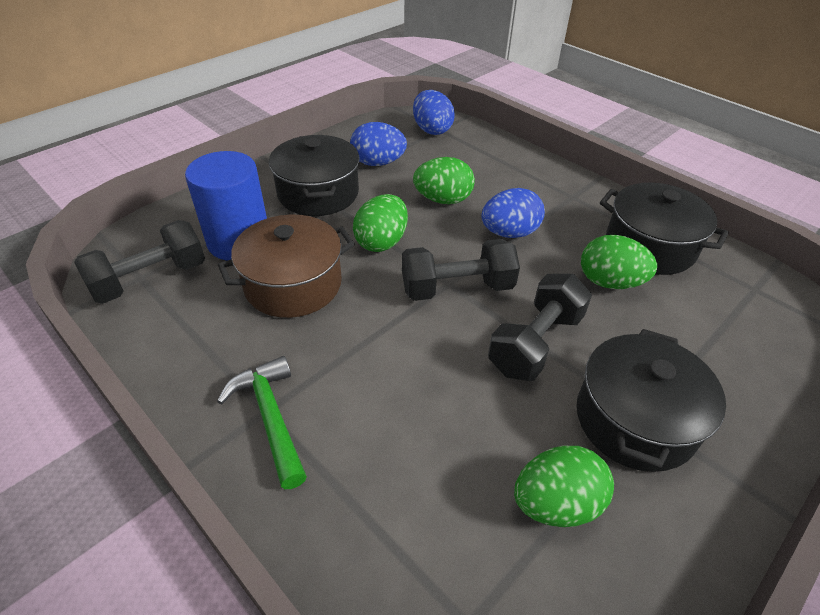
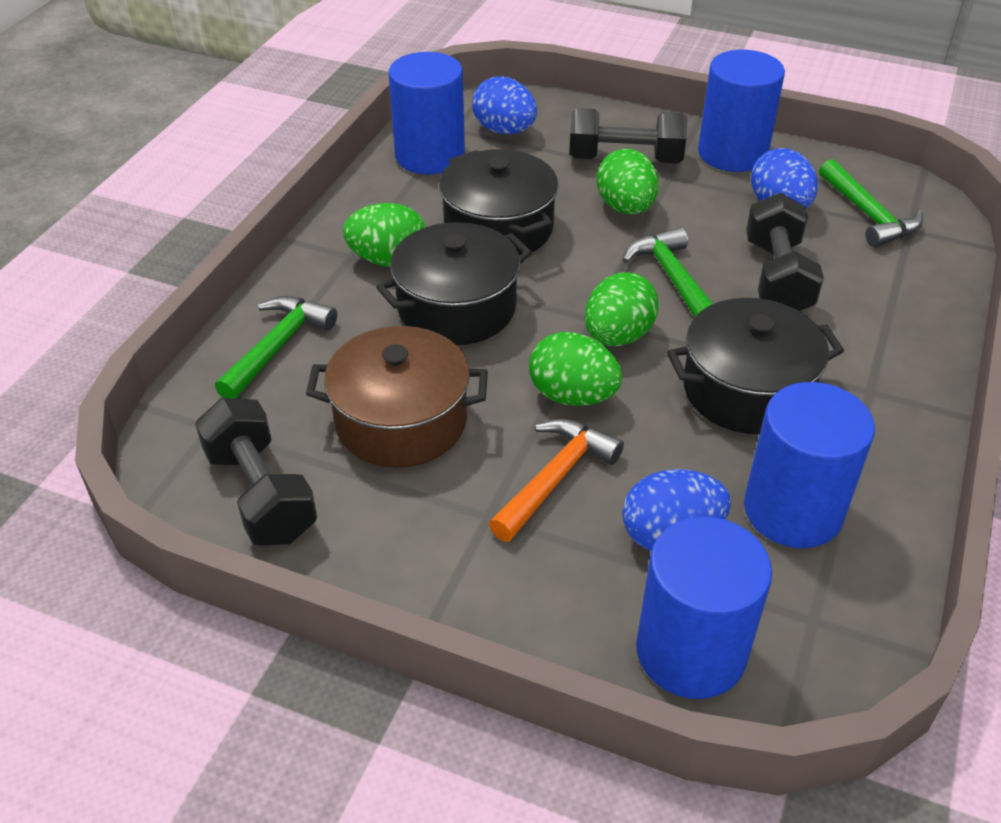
blue cylinder: [185,151,267,261] = 1 -> [389,52,465,174] [636,516,772,699] [698,50,785,172] [744,382,875,548] = 4
green hammer: [217,356,307,489] = 1 -> [215,296,337,398] [622,227,713,317] [819,159,923,247] = 3
orange hammer: none = 0 -> [489,419,624,542] = 1

